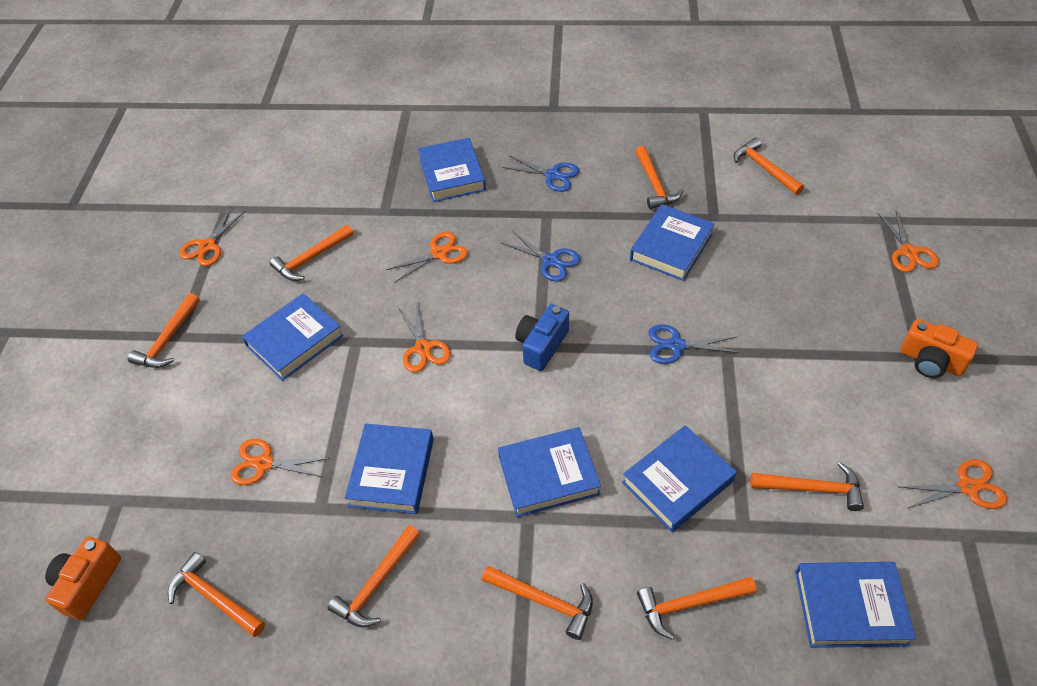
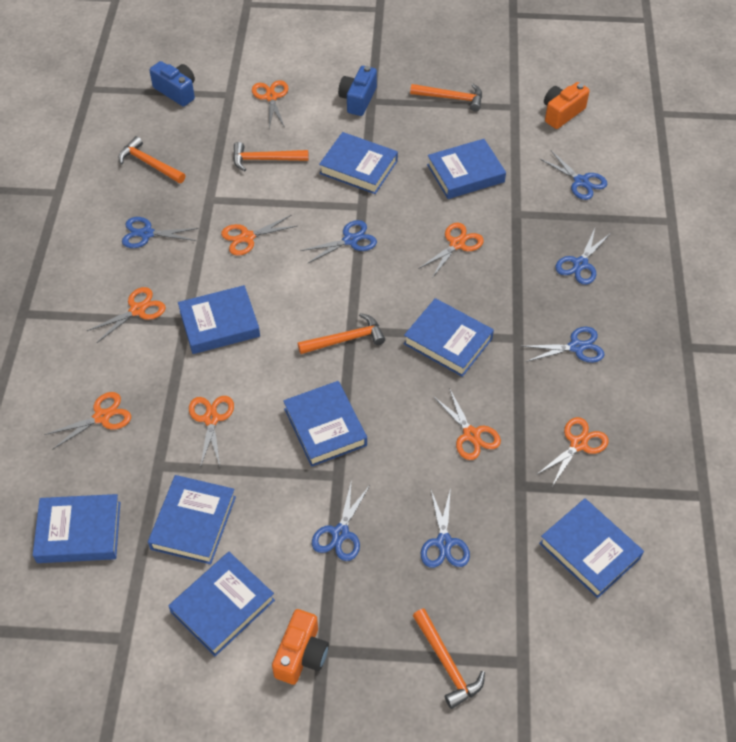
blue book: [242,293,344,381] [345,424,434,514] [418,138,486,202] [498,427,601,517] [622,425,737,532] [630,204,715,281] [795,562,916,648] = 7 -> [33,494,121,563] [148,475,236,564] [169,552,275,656] [178,285,260,354] [283,381,367,467] [319,132,398,194] [404,298,494,377] [427,139,506,199] [539,498,644,598] = 9
blue camera: [515,304,569,371] = 1 -> [149,61,195,107] [338,66,377,116] = 2
blue scissors: [502,155,579,192] [502,231,581,282] [649,325,740,364] = 3 -> [122,217,199,248] [300,220,377,263] [312,479,370,561] [421,488,470,568] [522,327,605,363] [540,151,607,200] [555,229,611,285] = 7
orange hammer: [128,293,200,368] [168,552,265,637] [270,225,353,281] [328,525,420,628] [482,566,593,640] [635,146,683,209] [637,577,757,640] [734,138,804,195] [750,462,864,511] = 9 -> [119,136,185,183] [233,142,309,171] [298,313,385,354] [410,84,482,111] [413,608,485,709] = 5
orange scissors: [179,208,246,266] [230,439,330,485] [386,232,468,283] [398,302,451,373] [878,211,939,272] [900,459,1007,509] = 6 -> [44,392,131,450] [87,287,166,343] [189,396,234,468] [221,215,297,256] [252,80,288,127] [418,223,484,278] [433,388,501,460] [536,417,609,486] = 8

